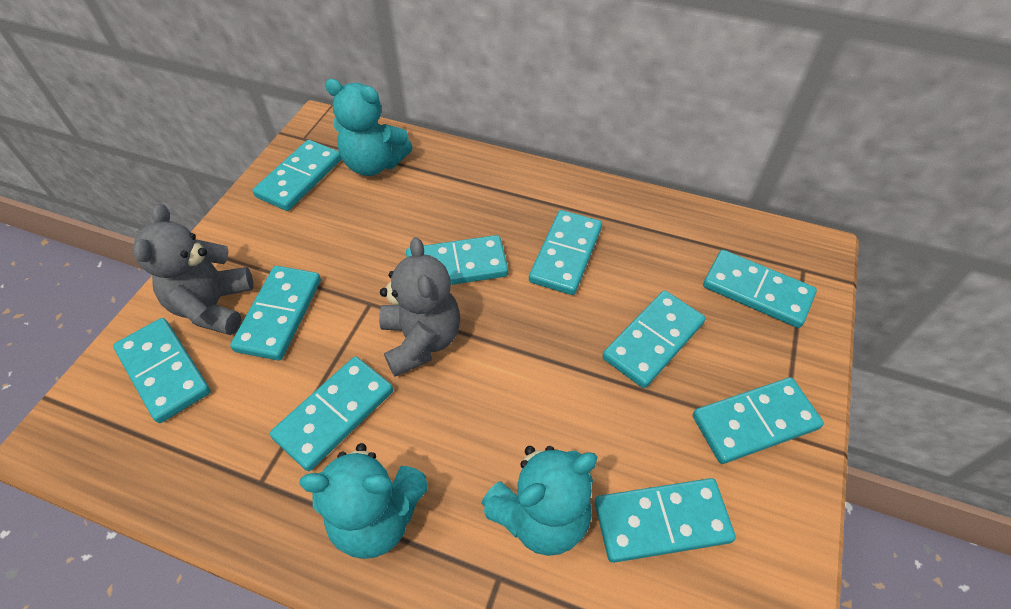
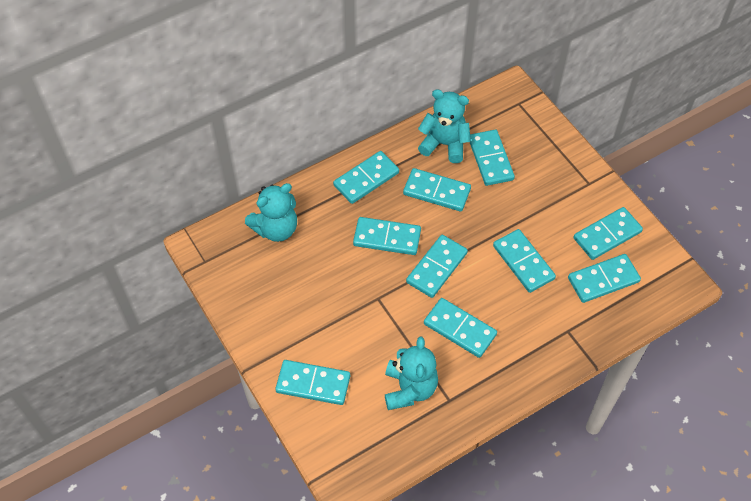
grey teddy bear: [133,204,253,335] [379,237,460,377] = 2 -> none = 0

